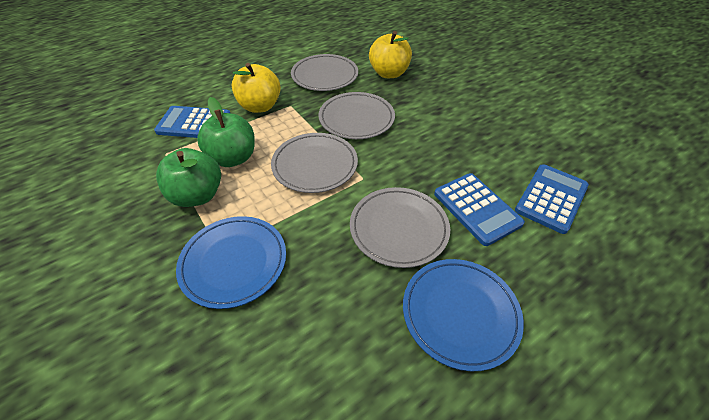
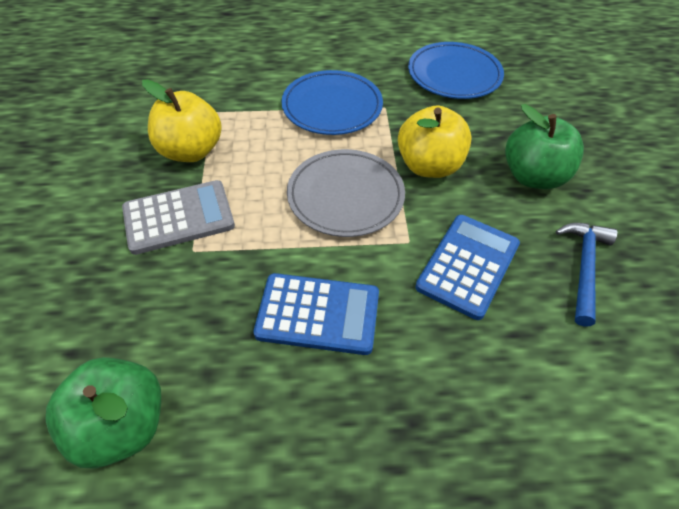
blue calculator: [154,106,230,138] [434,173,525,246] [515,164,589,234] = 3 -> [253,273,379,355] [415,215,520,320] = 2
blue hammer: none = 0 -> [556,223,617,327] = 1
grey calculator: none = 0 -> [122,180,235,255] = 1
grey plate: [271,133,358,193] [291,54,358,91] [319,92,395,139] [350,187,450,268] = 4 -> [287,149,405,237] = 1

